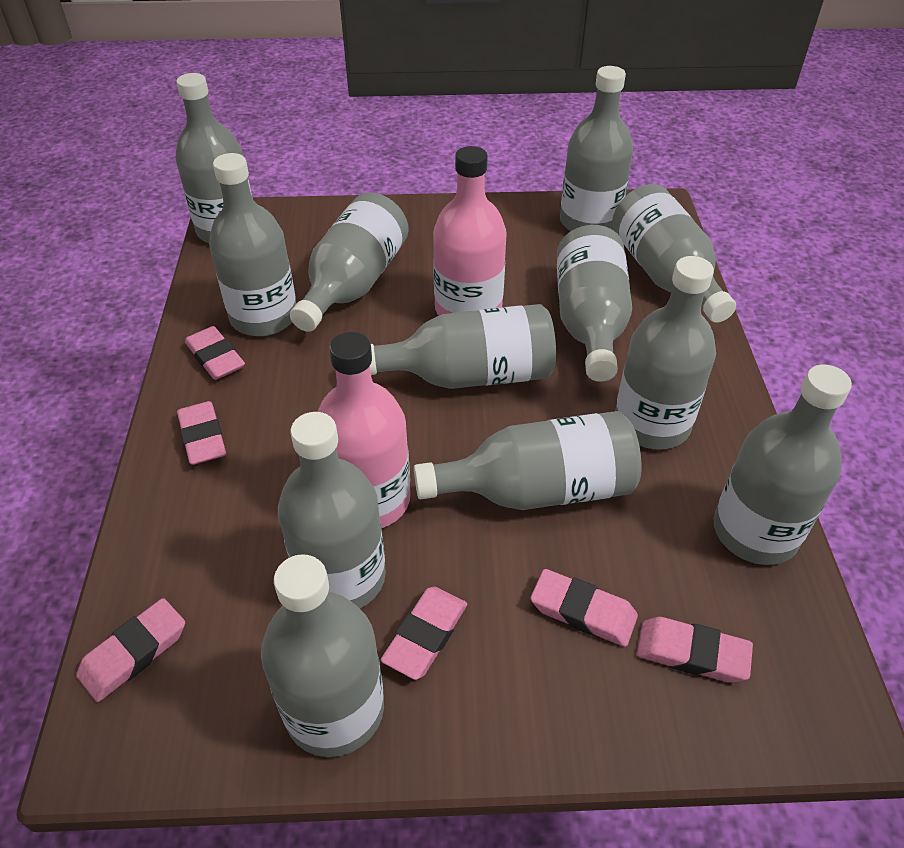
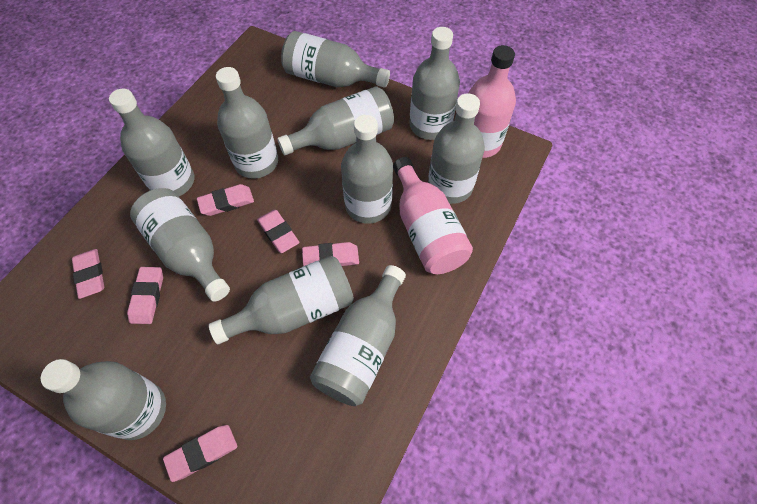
grey bottle: [175,73,252,243] [209,153,296,336] [261,554,384,757] [278,412,386,608] [290,192,409,332] [370,304,556,389] [414,411,642,510] [557,225,632,382] [560,66,633,231] [612,184,736,323] [615,256,716,450] [714,364,852,565] = 12 -> [41,359,166,440] [109,89,194,196] [130,188,230,302] [209,256,354,345] [216,67,278,179] [277,86,394,155] [281,31,390,88] [310,265,406,406] [341,115,393,224] [410,27,460,140] [428,93,485,204] = 11

